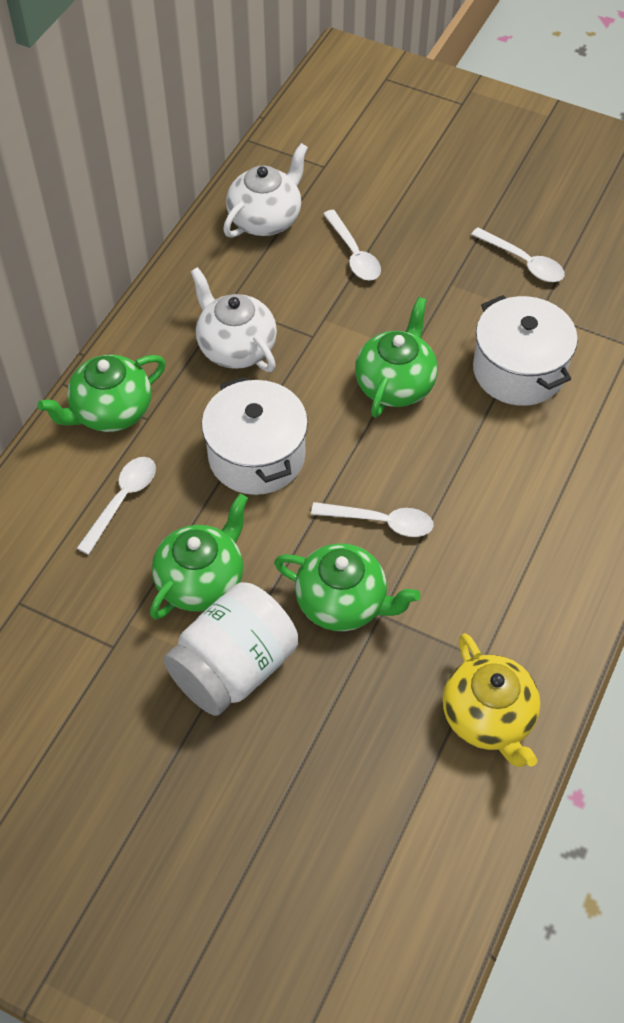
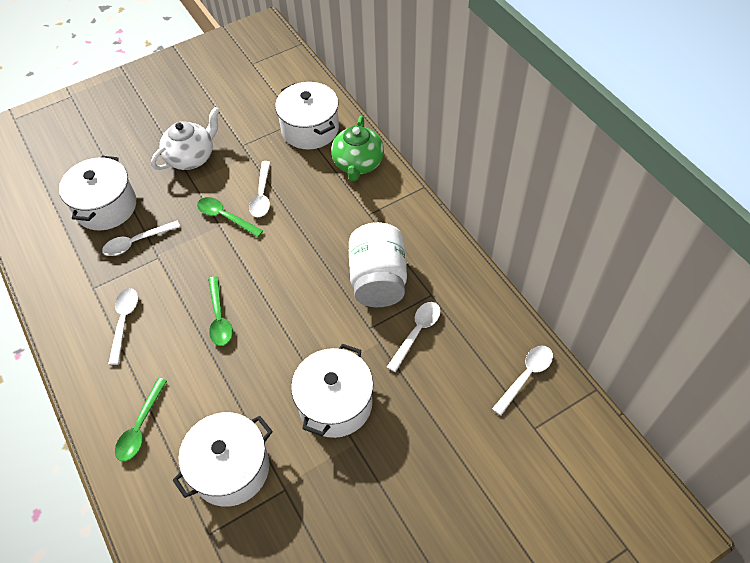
green spoon: none = 0 -> [115,378,167,461] [197,197,263,237] [208,276,233,346] = 3
green teapot: [38,355,166,432] [150,494,248,620] [274,543,420,631] [355,297,437,418] = 4 -> [331,116,384,181] = 1
white pot: [202,377,308,495] [473,295,578,406] = 2 -> [59,156,136,230] [173,412,273,507] [275,82,339,149] [291,344,374,438] = 4
white spoon: [77,457,156,555] [311,502,434,537] [323,210,381,281] [471,227,565,282] = 4 -> [102,221,180,256] [108,288,138,365] [249,161,270,217] [387,302,441,372] [492,346,553,416] = 5
white teapot: [190,267,277,372] [223,143,308,238] = 2 -> [151,107,220,170] = 1
yellow teapot: [443,633,540,767] = 1 -> none = 0

